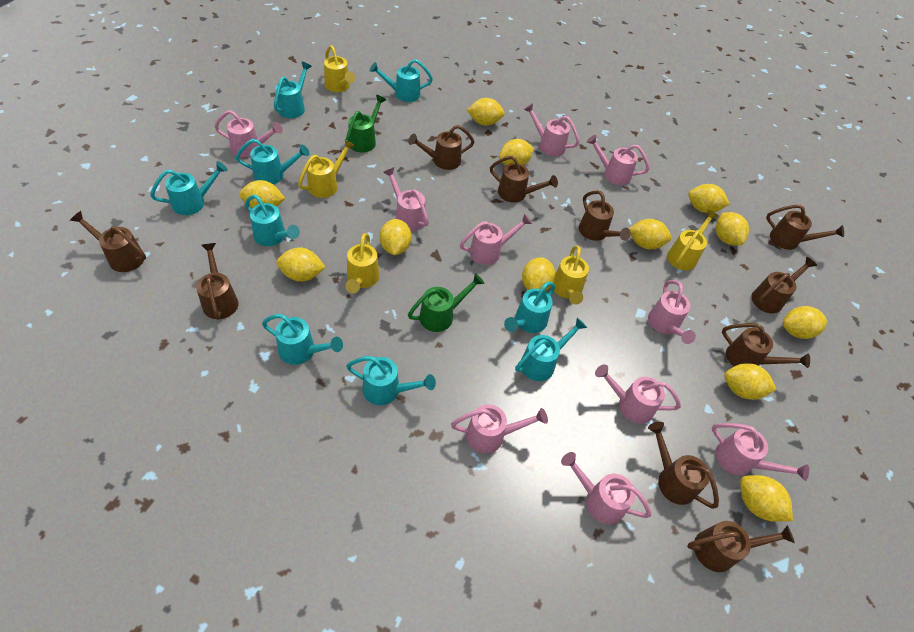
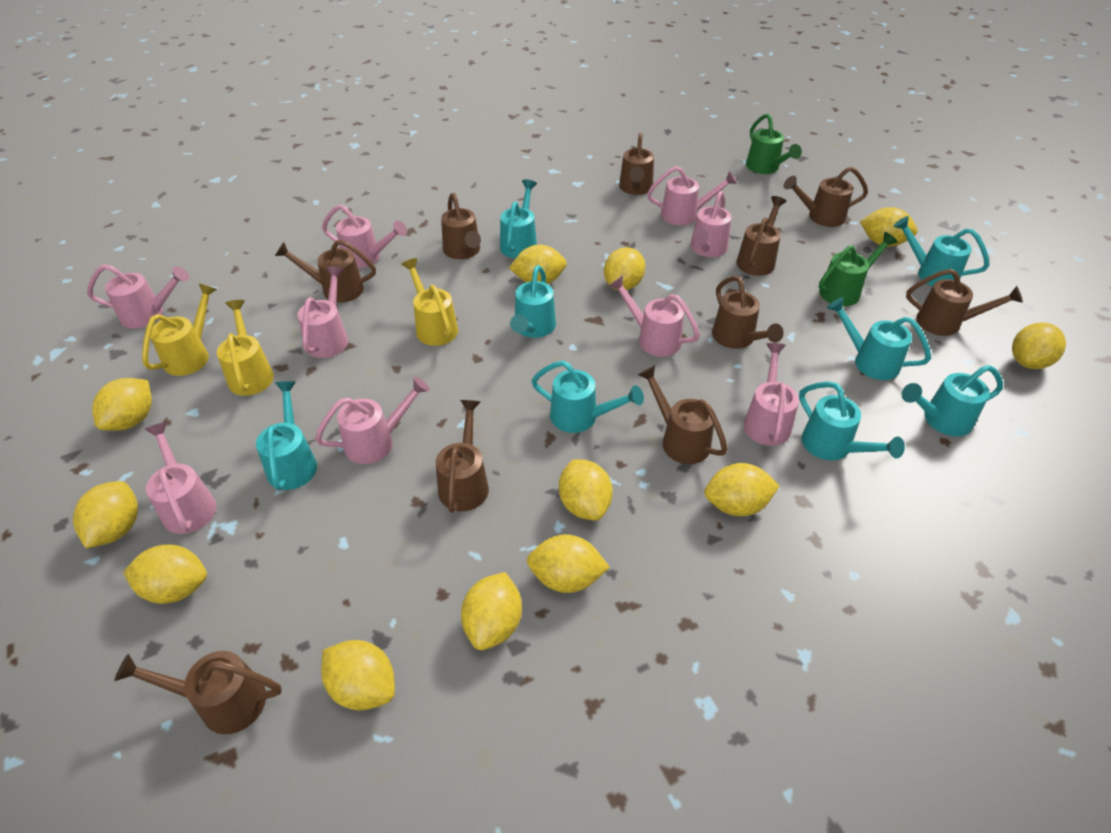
pink watering can: [214,110,283,158] [383,167,429,231] [451,404,548,454] [460,214,532,265] [524,103,579,156] [561,452,651,524] [587,135,649,185] [595,364,681,424] [648,280,696,344] [712,423,809,481] = 10 -> [87,264,189,329] [145,422,216,534] [298,266,348,358] [315,377,430,464] [322,204,407,268] [609,275,700,357] [647,166,737,226] [690,191,732,257] [743,343,799,446] = 9
turquoise watering can: [150,161,228,215] [236,139,310,185] [245,195,300,246] [262,314,343,365] [274,61,312,118] [346,356,436,405] [370,59,433,102] [504,282,555,333] [515,318,587,381] = 9 -> [256,381,317,490] [500,179,537,259] [510,265,556,338] [531,361,644,433] [799,381,905,460] [827,297,931,380] [893,216,989,286] [901,365,1003,436] = 8
yellow watering can: [298,139,355,198] [324,45,356,92] [345,233,380,293] [553,245,589,305] [667,210,719,270] = 5 -> [142,284,217,376] [217,300,274,396] [401,258,458,346] = 3

